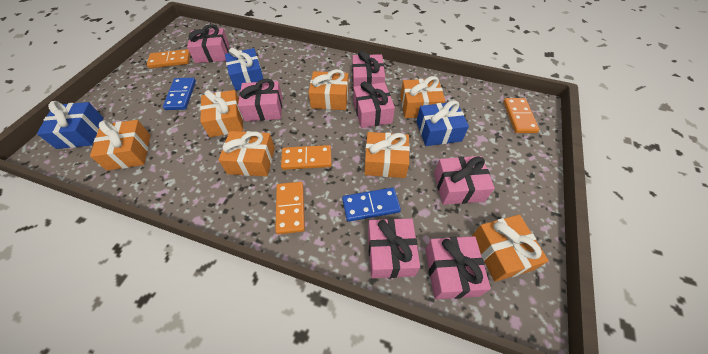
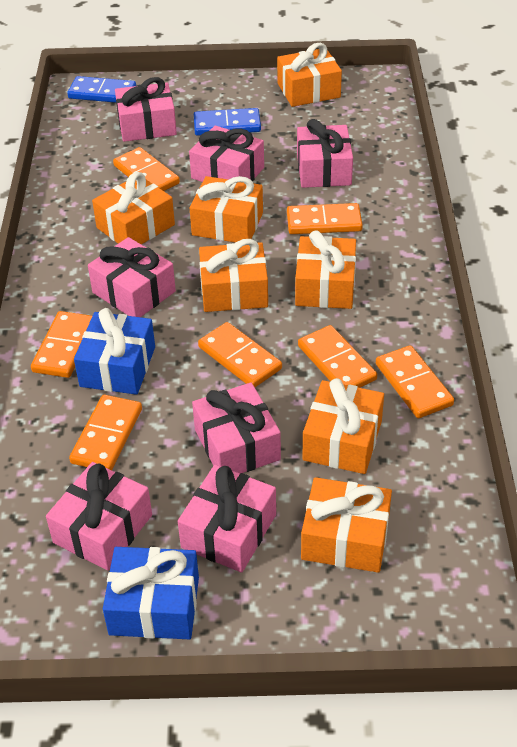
blue gift: [37,101,104,149] [225,47,264,91] [416,100,469,146] = 3 -> [74,308,155,395] [103,547,199,639] = 2
orange domino: [147,49,190,68] [275,182,305,234] [281,145,332,170] [503,98,539,133] = 4 -> [31,311,92,378] [69,395,142,470] [113,147,180,191] [198,322,282,387] [287,203,363,234] [298,325,377,388] [376,345,454,418] = 7

